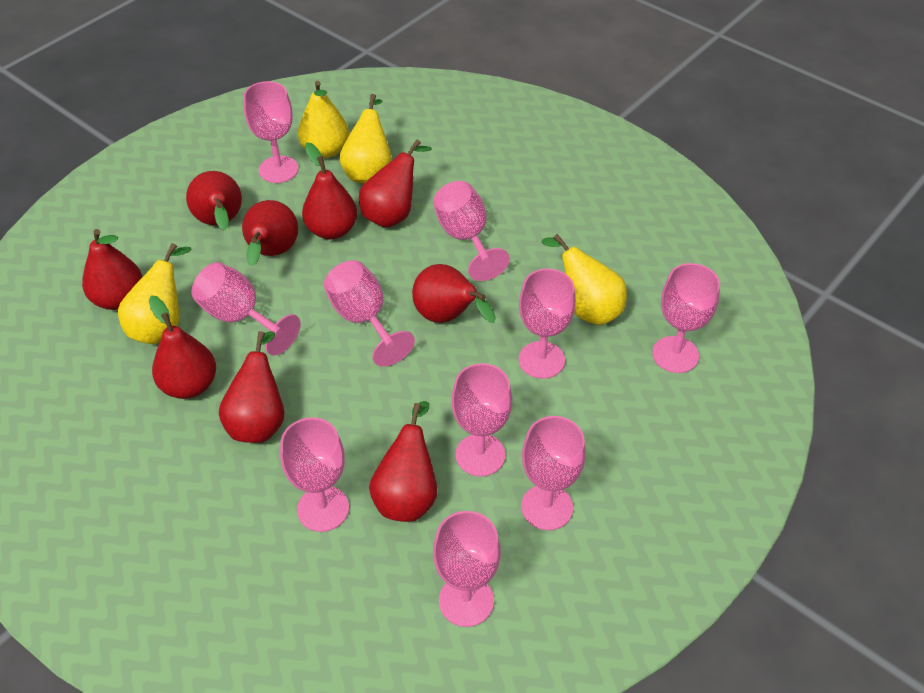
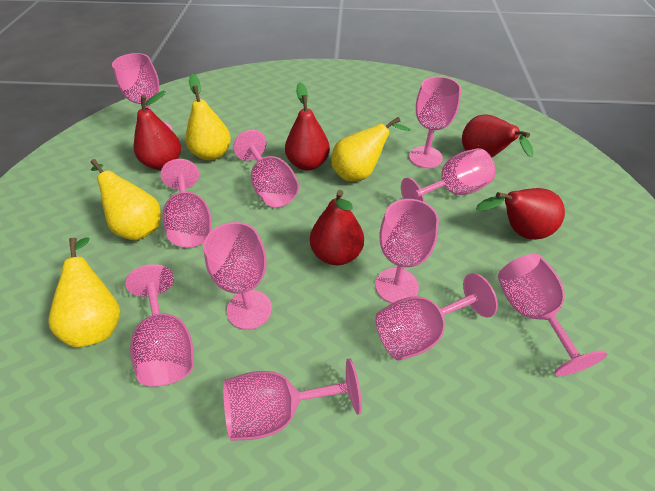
pink goblet: [192,262,301,356] [244,81,299,183] [280,417,349,532] [324,260,415,367] [433,181,510,281] [433,511,501,627] [451,363,512,476] [519,269,576,379] [521,416,586,530] [652,263,720,373] = 10 -> [112,53,172,130] [125,264,194,386] [161,159,211,247] [203,222,272,330] [223,358,362,441] [233,130,299,207] [375,199,439,303] [375,273,498,360] [401,148,496,202] [409,76,461,168] [498,254,607,376] = 11
red pear: [82,229,142,310] [149,295,216,399] [186,171,242,231] [219,331,284,443] [242,200,298,266] [302,142,357,239] [359,140,432,228] [369,401,438,522] [412,264,496,323] = 9 -> [134,91,181,170] [285,83,330,170] [310,190,364,265] [462,114,534,157] [476,188,565,240] = 5

